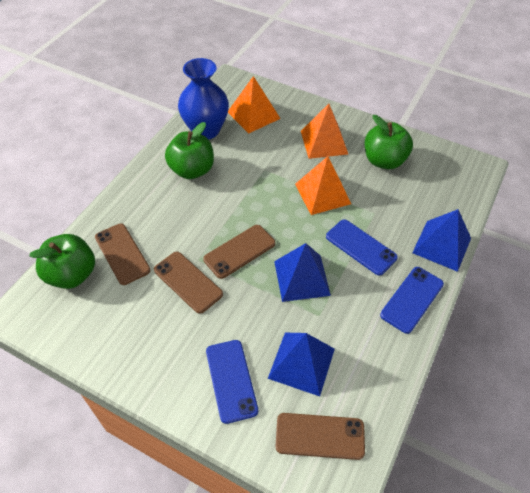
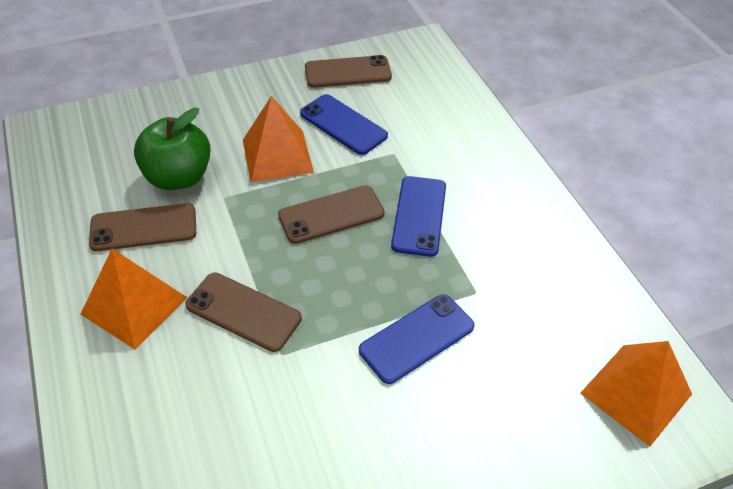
blue pyramid: [268,333,335,396] [274,243,331,302] [412,209,471,272] = 3 -> none = 0
blue vase: [178,58,229,140] = 1 -> none = 0
green apple: [29,234,95,289] [165,122,214,179] [365,115,413,169] = 3 -> [134,108,211,190] = 1

